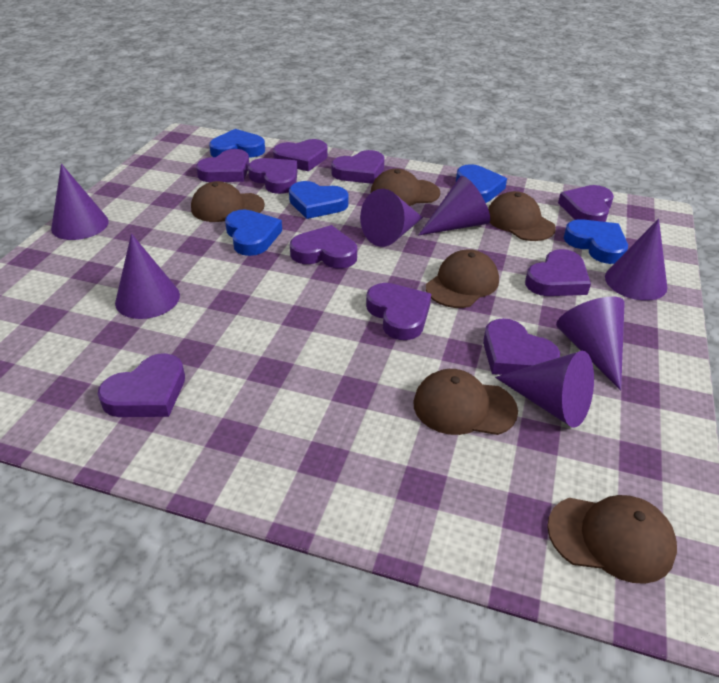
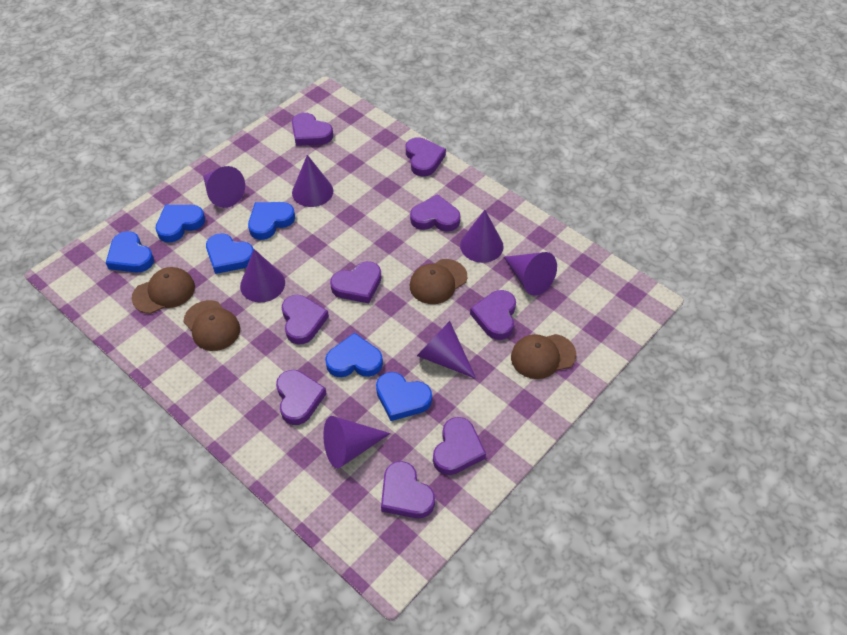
blue heart: [209,129,265,157] [225,209,282,256] [289,181,349,219] [456,164,507,203] [564,219,628,264] = 5 -> [106,231,154,272] [156,205,205,242] [206,233,254,274] [248,202,295,240] [325,333,383,377] [376,372,432,421] = 6
brown cap: [191,181,265,222] [370,169,440,206] [413,369,518,435] [426,249,499,308] [488,191,556,241] [547,495,677,584] = 6 -> [132,267,195,314] [184,300,240,351] [410,259,467,304] [511,334,576,379] = 4
purple heart: [98,353,185,417] [196,149,249,182] [248,158,297,194] [273,139,328,171] [290,225,357,268] [331,150,385,184] [366,283,431,340] [483,318,560,375] [525,249,591,296] [558,185,614,222] = 10 -> [276,370,327,425] [282,295,329,344] [292,113,333,146] [330,261,381,303] [381,461,435,519] [406,137,446,177] [410,194,460,231] [433,417,486,475] [470,290,516,340] = 9

